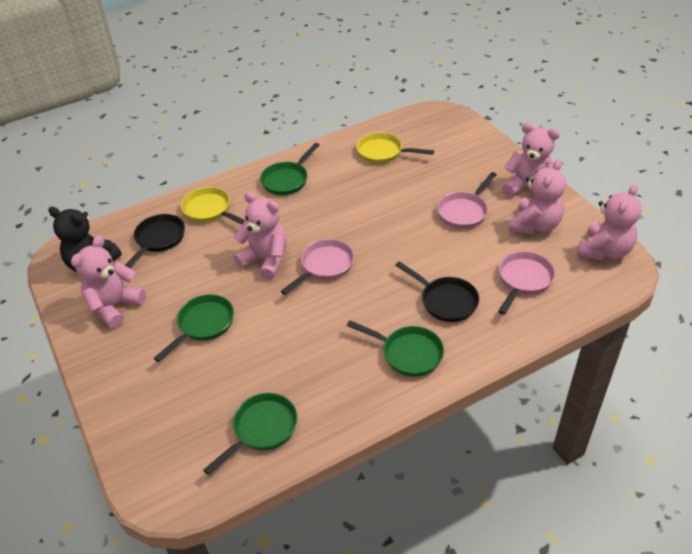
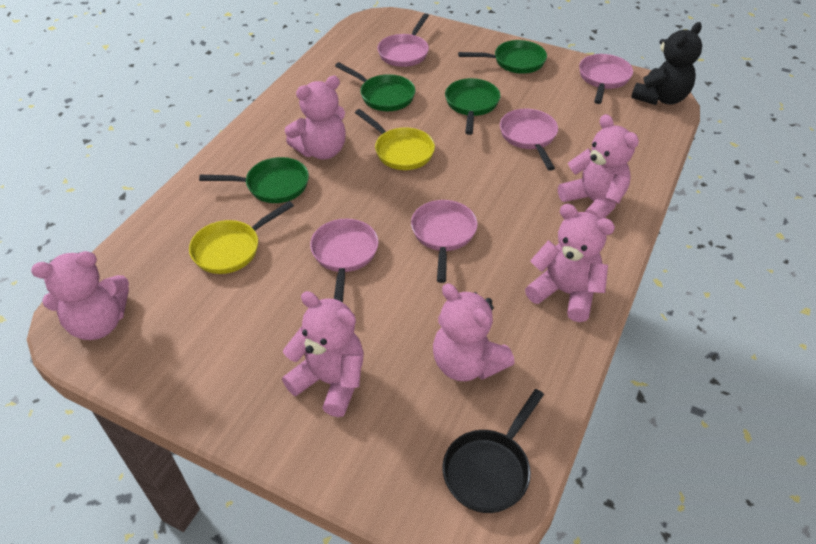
black pan: [125,214,185,268] [395,261,479,322] = 2 -> [443,389,544,513] = 1
pink pan: [281,239,354,295] [437,172,497,229] [498,251,556,315] = 3 -> [310,219,379,303] [377,13,429,67] [411,200,478,283] [500,108,558,171] [579,54,633,104] = 5
pink teddy bear: [71,236,146,328] [234,192,287,280] [502,123,560,197] [509,159,566,235] [577,184,642,261] = 5 -> [31,251,129,340] [282,291,364,417] [285,75,346,160] [433,283,515,381] [525,204,615,322] [558,114,639,219] = 6

